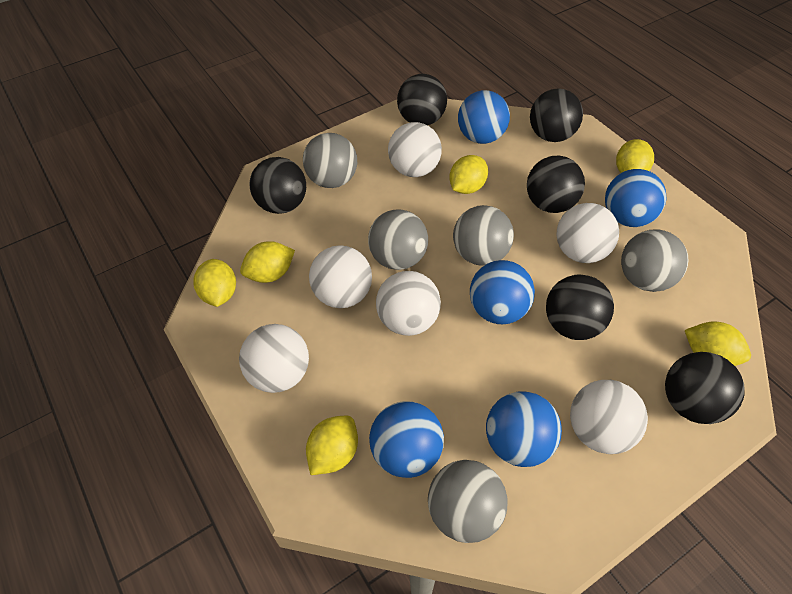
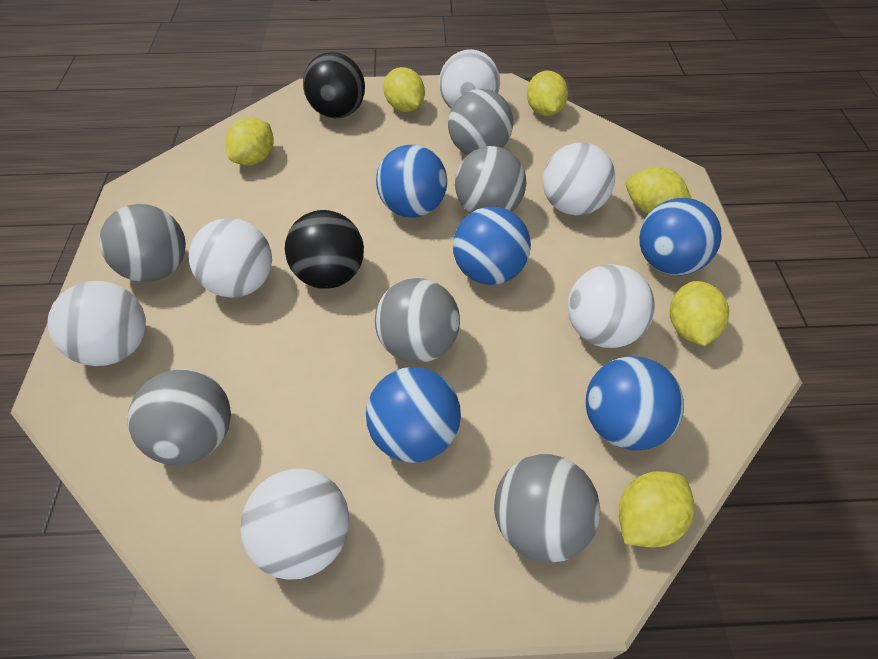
black ball: [249,157,306,214] [397,74,447,125] [527,156,585,213] [530,88,583,142] [546,275,614,340] [665,352,745,424] = 6 -> [285,210,364,289] [303,52,365,118] = 2
grey ball: [303,133,357,188] [368,209,428,270] [428,460,508,543] [453,205,514,266] [621,229,688,292] = 5 -> [99,204,186,282] [128,369,231,465] [375,278,460,363] [448,89,513,155] [455,146,526,213] [494,454,600,563] = 6

